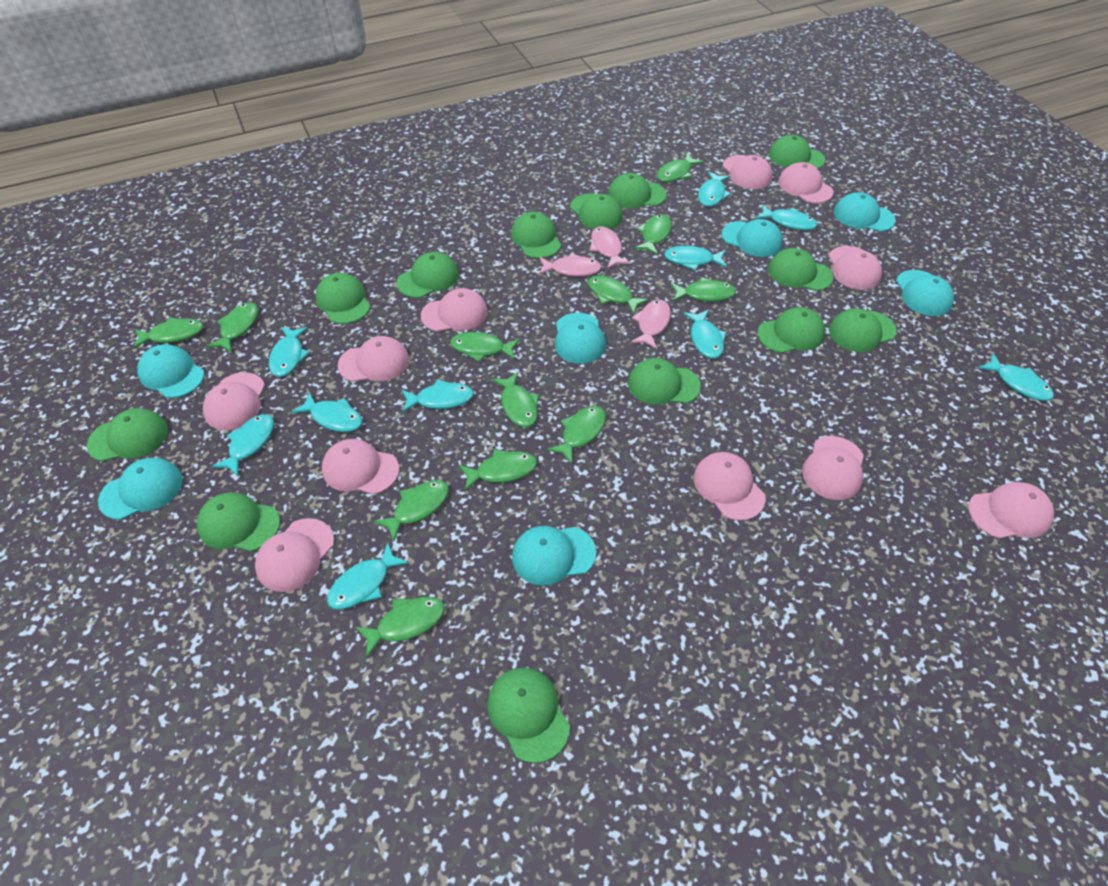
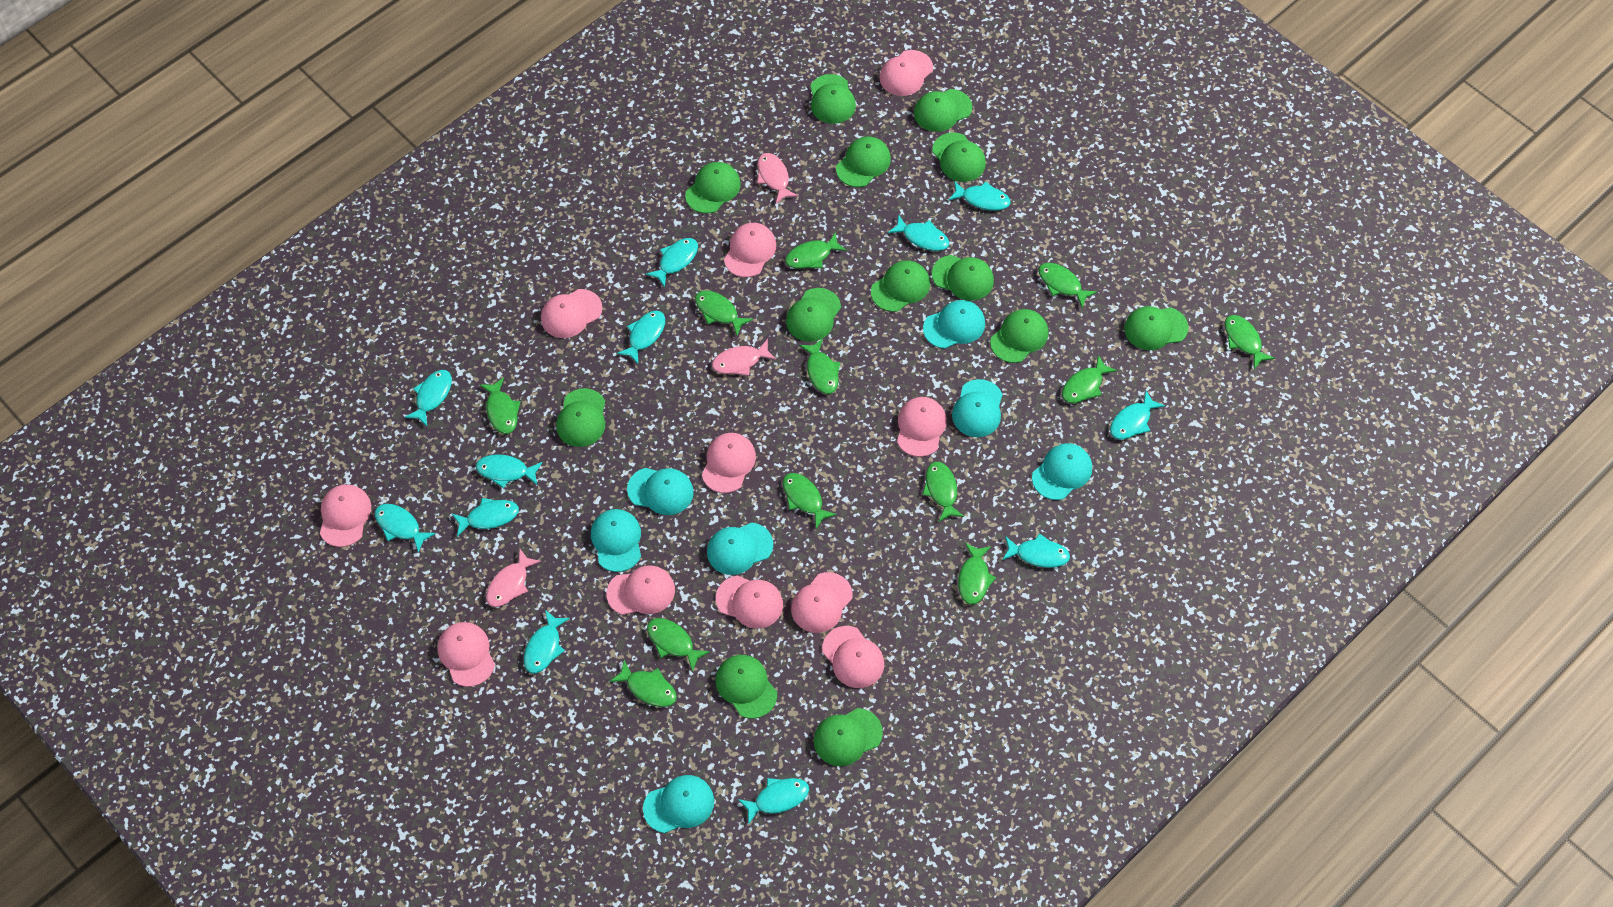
turquoise fish: [212,414,274,476] [269,327,310,377] [292,392,362,432] [327,543,409,610] [402,379,474,413] [664,246,727,270] [683,310,726,359] [698,172,731,207] [756,204,817,230] [978,353,1054,401] = 10 -> [375,504,436,553] [405,370,452,426] [451,498,519,537] [476,454,543,488] [524,610,570,673] [617,310,665,364] [646,238,698,288] [738,778,809,825] [888,214,949,251] [948,181,1011,211] [1002,533,1070,568] [1110,391,1165,440] = 12

